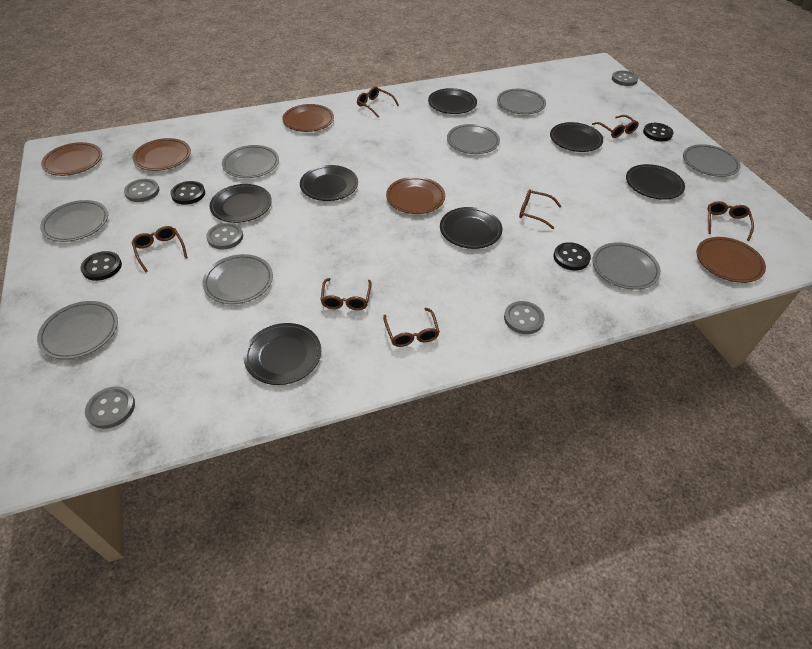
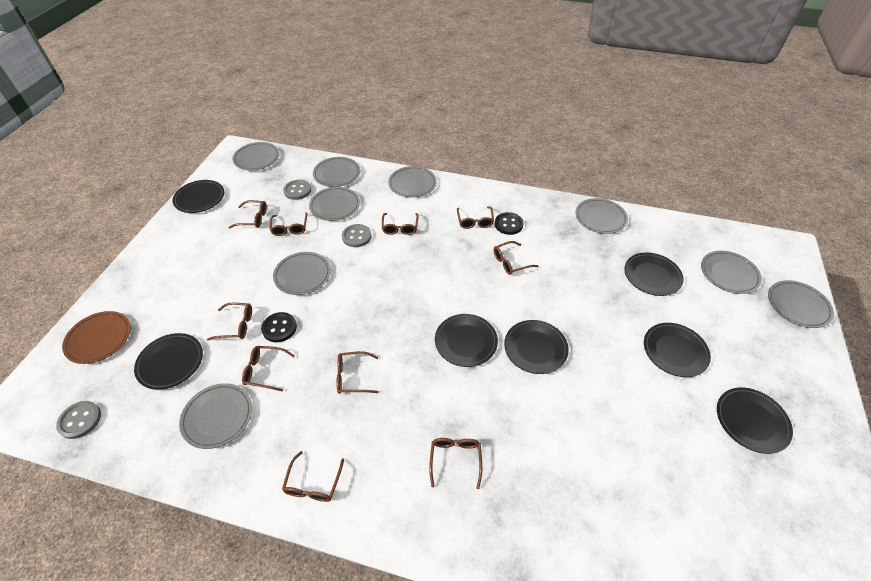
black button: [81,251,122,281] [170,181,205,205] [554,242,591,271] [643,123,674,141] = 4 -> [261,312,297,343] [495,212,524,235] = 2
brown glasses: [132,226,188,272] [321,278,372,310] [357,86,399,118] [383,308,440,347] [519,189,562,229] [592,115,639,138] [707,201,754,241] = 7 -> [207,303,252,341] [228,200,267,229] [242,346,295,392] [270,212,308,236] [282,451,344,502] [336,351,378,394] [382,213,418,235] [429,438,482,489] [457,206,494,229] [493,241,538,275] = 10
brown plate: [41,142,102,176] [133,138,191,171] [282,104,334,132] [386,177,445,214] [696,237,766,283] = 5 -> [62,311,131,364] = 1
grey button: [85,386,135,429] [124,179,159,202] [206,223,243,249] [504,301,545,334] [612,71,638,86] = 5 -> [56,401,101,439] [283,180,311,200] [342,224,371,247] = 3
grey plate: [37,301,118,359] [40,200,108,242] [202,254,273,304] [222,145,279,178] [447,124,500,154] [497,89,546,114] [592,242,661,290] [683,144,741,177] = 8 -> [179,383,252,449] [232,142,280,170] [273,252,331,295] [309,187,360,221] [313,157,360,187] [388,166,437,198] [575,198,628,234] [701,251,762,294] [768,280,834,328] = 9

